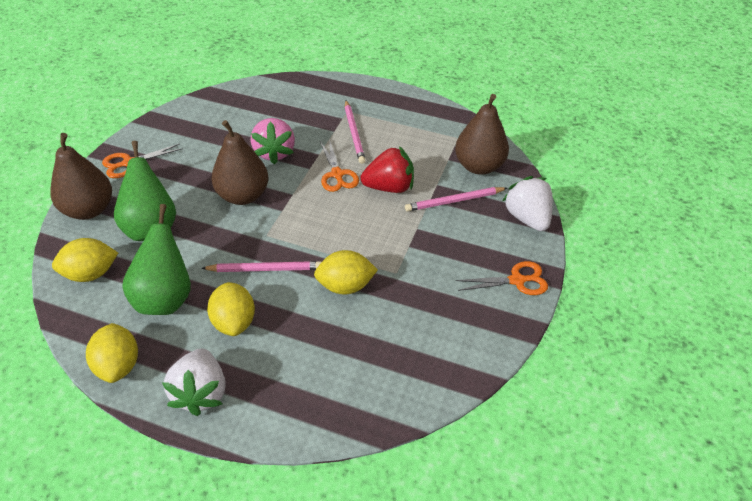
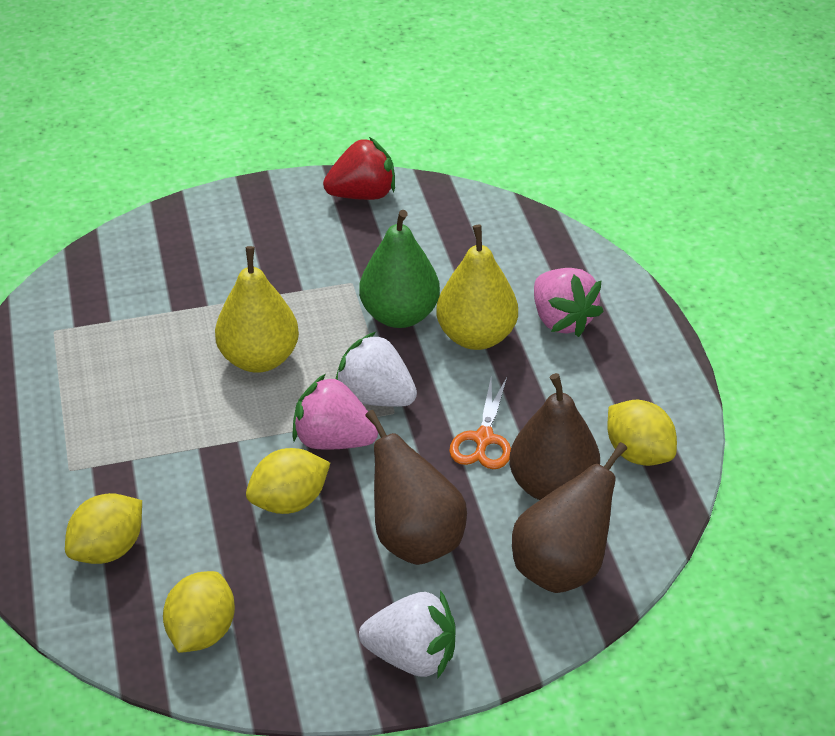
green pear: [114,141,176,241] [122,204,191,315] = 2 -> [359,210,440,328] = 1
orange scissors: [102,144,183,178] [320,139,359,192] [456,261,548,295] = 3 -> [449,377,511,469] = 1
pink pencil: [201,261,321,272] [345,101,366,164] [405,187,507,212] = 3 -> none = 0
pink strawberry: [250,118,295,165] = 1 -> [292,374,378,450] [534,268,604,337] = 2
yellow pear: none = 0 -> [215,246,299,373] [436,225,518,350] = 2

